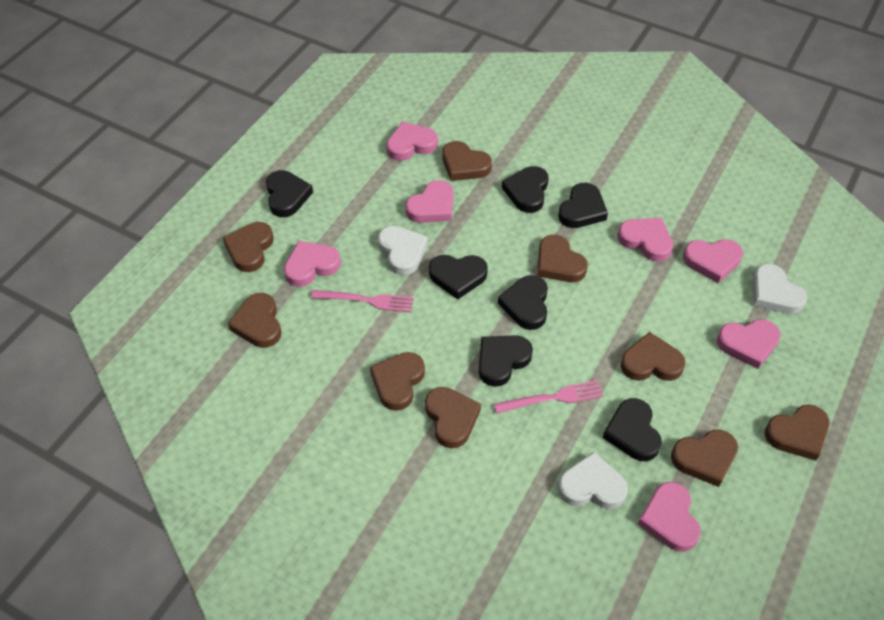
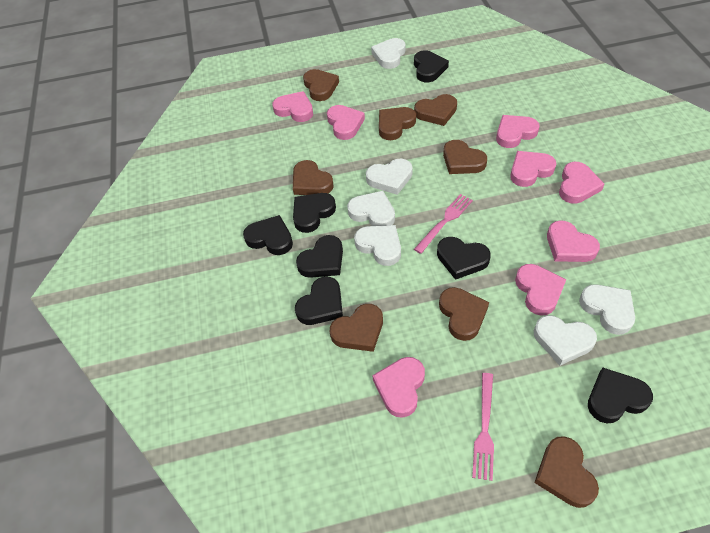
brown heart: [222,222,274,272] [228,293,281,348] [370,352,425,411] [425,387,481,448] [442,141,492,181] [537,235,588,282] [621,332,685,381] [671,430,738,487] [765,404,829,460] = 9 -> [293,160,334,195] [303,69,339,101] [330,304,383,352] [379,107,416,140] [414,94,457,126] [439,287,489,341] [443,140,487,174] [534,436,599,508] = 8
pink heart: [284,241,341,287] [387,121,438,161] [405,180,453,223] [618,218,673,262] [638,482,701,552] [683,239,743,283] [717,319,781,369] = 7 -> [272,91,313,122] [327,105,365,140] [372,357,425,418] [496,115,540,148] [510,151,556,187] [515,264,567,316] [547,220,600,262] [559,162,605,204] = 8
white heart: [378,226,428,275] [558,452,628,509] [752,264,807,314] = 3 -> [347,191,395,226] [354,225,401,266] [366,159,413,195] [371,38,405,69] [534,315,597,366] [579,284,635,335] = 6

